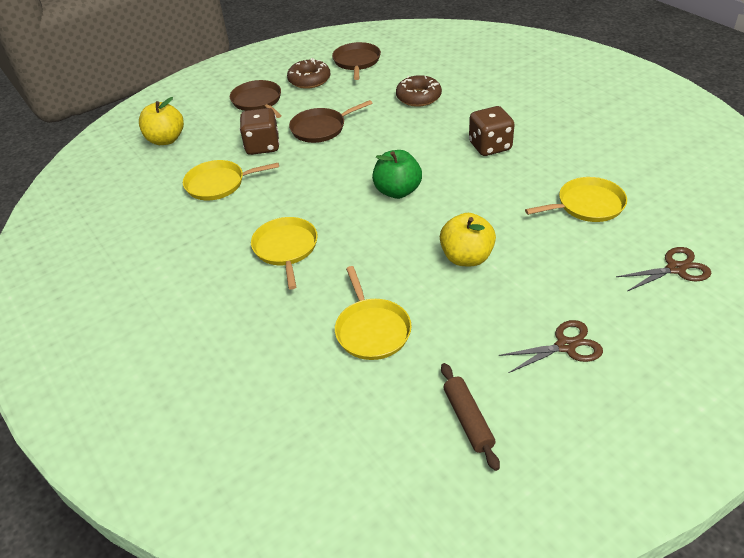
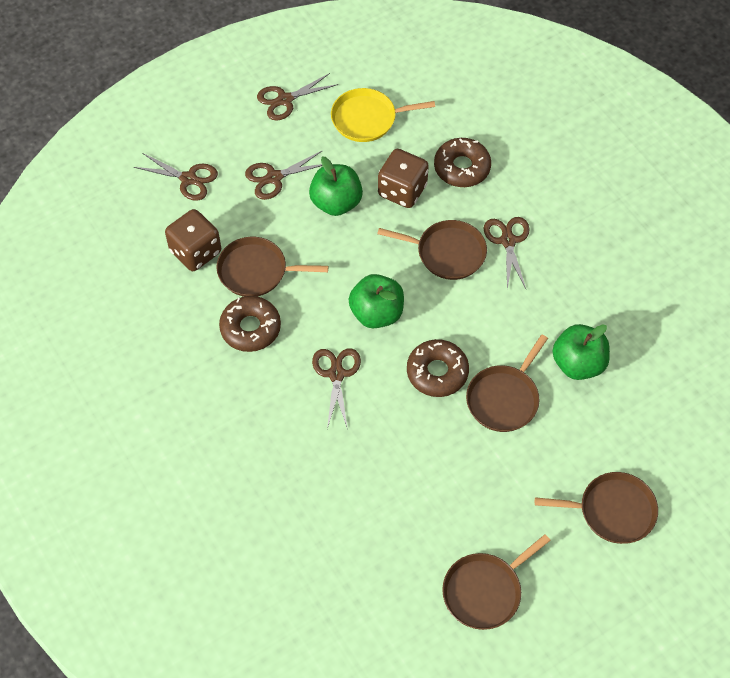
brown donut: [287,58,330,89] [396,75,442,107] = 2 -> [219,296,281,352] [407,339,469,397] [434,138,491,187] = 3
brown pan: [230,80,282,118] [289,100,372,143] [332,42,381,80] = 3 -> [216,237,328,296] [377,220,487,280] [442,534,551,630] [466,335,548,432] [535,472,658,544] = 5
brown rolling pin: [441,363,500,471] = 1 -> none = 0
brown scissors: [499,320,603,373] [616,247,712,291] = 2 -> [134,153,218,201] [245,151,322,200] [257,73,338,121] [312,348,361,430] [484,217,530,289] = 5
green apple: [372,150,422,199] = 1 -> [309,156,363,216] [348,274,404,328] [552,324,610,380] = 3
yellow apple: [139,97,184,145] [440,213,496,266] = 2 -> none = 0
yellow pan: [183,160,279,200] [251,217,318,290] [335,266,412,360] [525,177,627,222] = 4 -> [331,88,435,142] = 1

